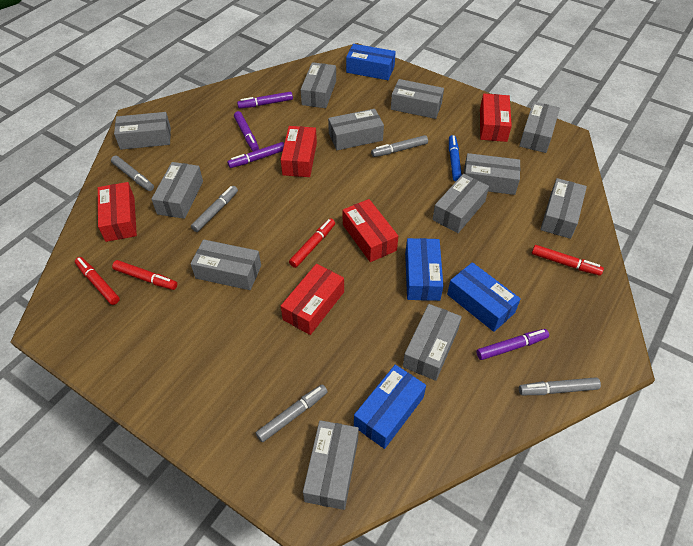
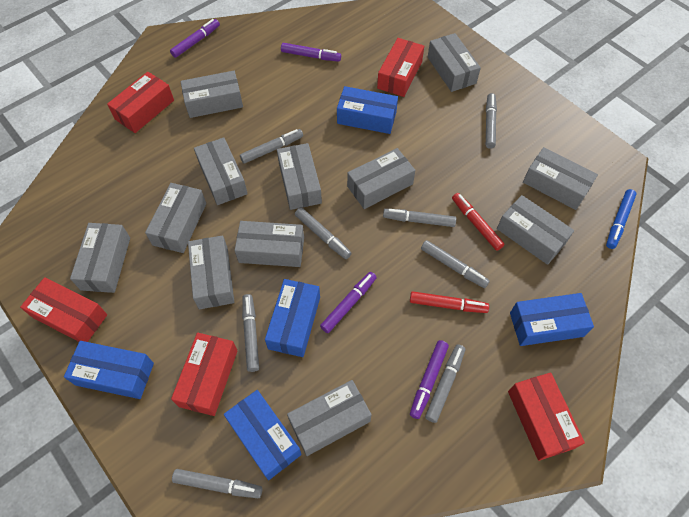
blue box: [346,44,396,80] [354,365,426,449] [405,238,443,301] [447,262,521,332] = 4 -> [64,341,154,399] [224,390,302,480] [265,279,320,357] [337,86,398,134] [510,293,594,346] = 5
grey marker: [111,156,154,191] [191,186,238,232] [256,384,328,442] [371,135,428,157] [519,377,601,395] = 5 -> [172,469,262,498] [240,129,303,164] [242,294,259,372] [295,207,352,259] [383,209,456,227] [421,240,490,288] [425,344,465,423] [486,93,497,149] = 8
red marker: [75,257,120,305] [112,260,177,290] [289,218,335,268] [532,245,604,276] = 4 -> [410,291,489,313] [452,193,504,251] = 2

